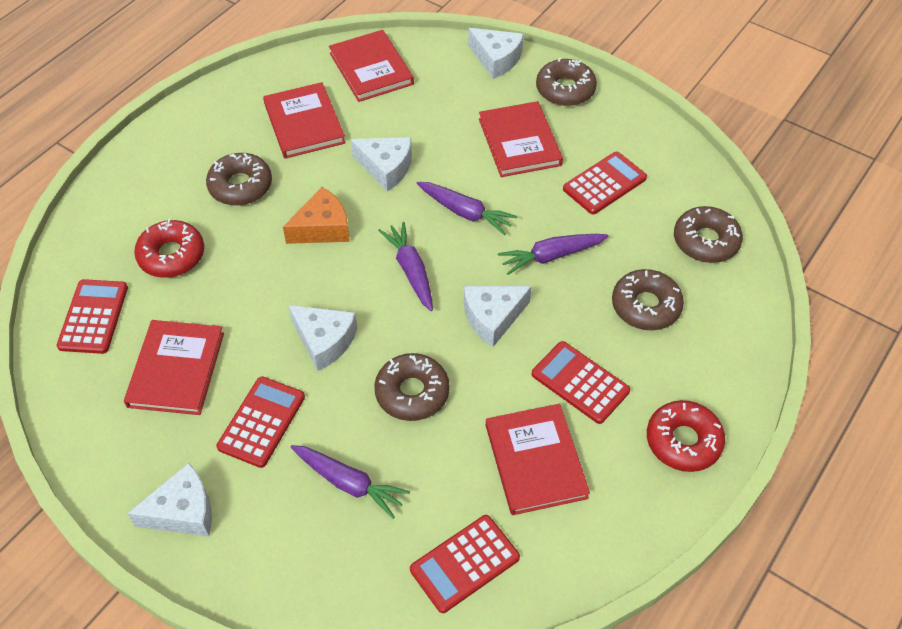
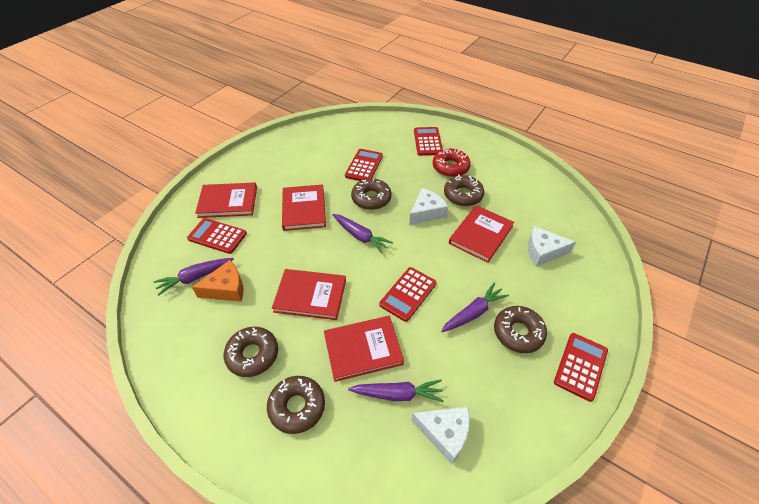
red donut: [134,219,204,278] [647,400,725,472] = 2 -> [433,149,471,177] = 1
white cheese: [127,463,212,537] [288,305,357,371] [351,137,412,192] [464,286,532,347] [468,28,524,79] = 5 -> [409,188,448,225] [411,407,470,464] [528,226,576,267] = 3

